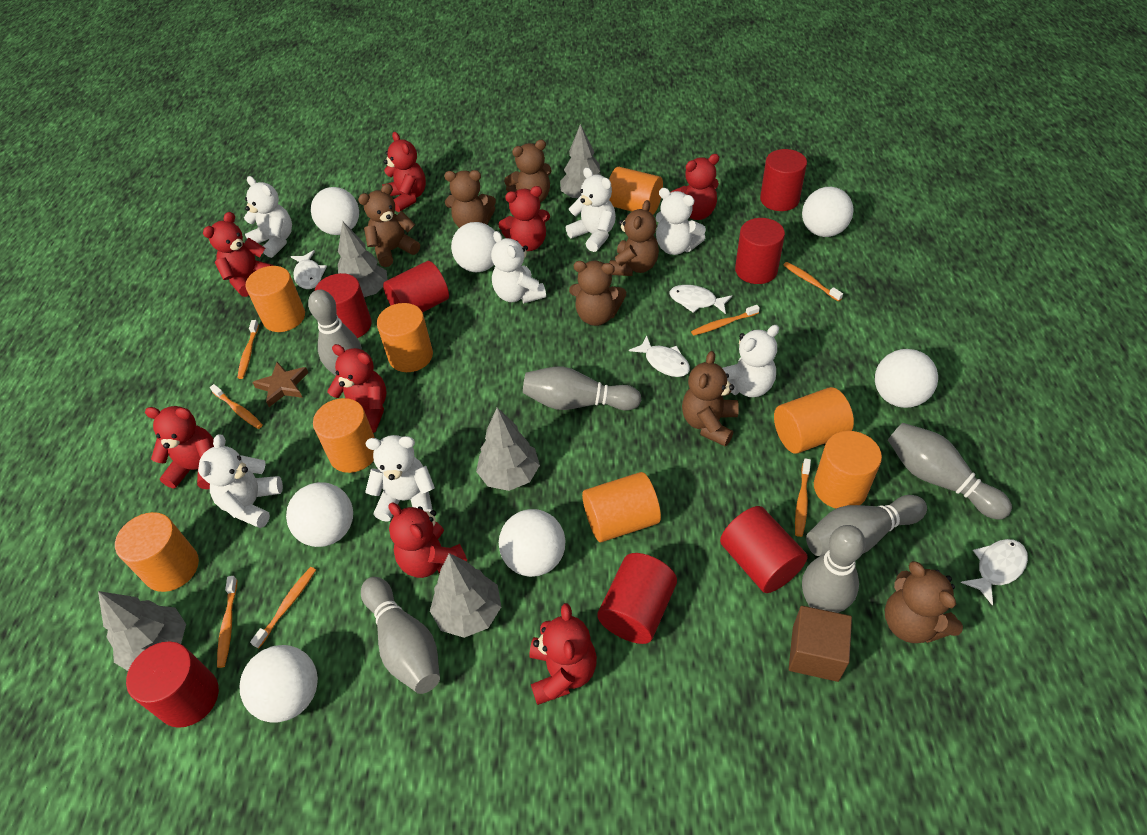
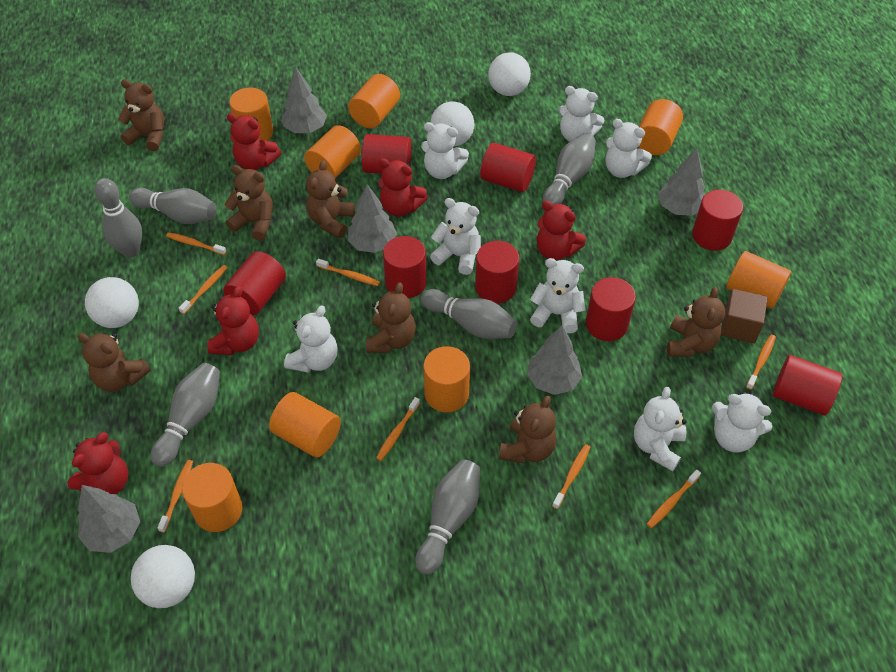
brown star: [252,362,308,407] = 1 -> none = 0
orange toothbrush: [210,384,263,429] [217,576,237,668] [237,320,259,379] [250,567,316,649] [691,305,760,336] [784,262,843,302] [795,458,811,537] = 7 -> [157,460,193,533] [166,232,227,255] [179,265,228,314] [316,259,380,286] [376,397,420,461] [552,444,590,509] [647,470,701,528] [746,335,776,390] = 8
red cylinder: [126,641,219,728] [315,273,372,338] [383,261,449,312] [597,553,677,644] [720,506,808,593] [735,218,785,284] [760,149,807,211] = 7 -> [223,251,286,315] [362,134,412,174] [383,236,426,298] [475,241,519,303] [480,143,536,192] [586,277,636,341] [692,190,743,251] [773,355,842,415] = 8
red teddy bear: [145,406,214,489] [203,212,274,297] [327,344,387,433] [382,132,426,212] [389,502,467,578] [498,186,550,251] [529,603,597,705] [670,154,719,220] = 8 -> [67,432,129,494] [207,286,259,355] [227,113,281,170] [379,158,428,216] [537,201,586,260] = 5
white ball: [240,645,318,723] [286,482,353,547] [311,187,359,235] [451,222,496,272] [499,509,565,577] [802,187,853,237] [875,349,938,408] = 7 -> [85,277,139,328] [131,545,195,608] [430,102,474,147] [488,52,531,96] = 4
white fish: [291,250,327,289] [629,336,690,377] [669,285,732,314] [961,539,1028,605] = 4 -> none = 0
white teddy bear: [198,434,283,528] [244,176,292,258] [365,435,435,522] [491,231,546,303] [566,167,616,252] [656,188,706,255] [722,325,779,397] = 7 -> [284,305,338,373] [421,122,469,179] [430,198,481,275] [530,258,585,333] [558,86,605,142] [606,119,652,178] [634,387,687,472] [712,392,772,452] = 8

